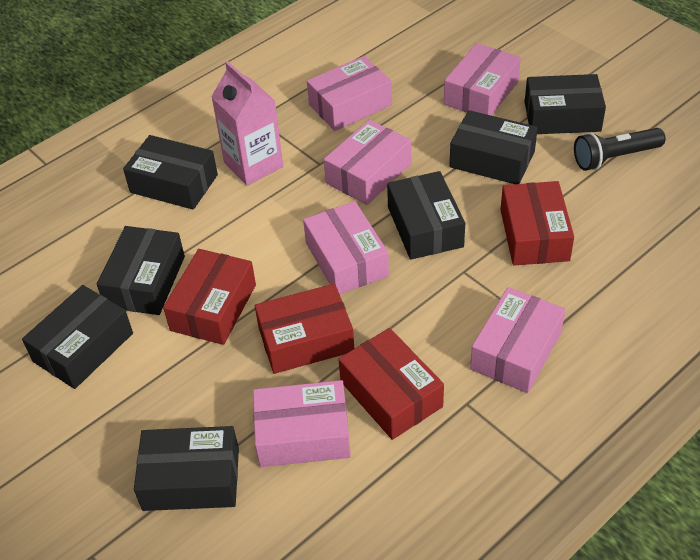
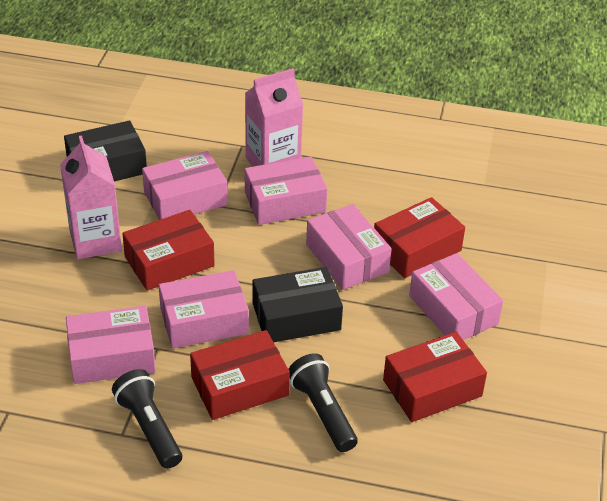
black box: [22,285,133,389] [97,226,185,315] [123,135,218,210] [134,426,239,511] [387,171,465,260] [449,110,538,184] [525,74,606,134] = 7 -> [64,120,147,181] [253,267,343,342] = 2
black flashlight: [574,128,665,171] = 1 -> [112,369,182,469] [289,353,358,452] = 2
pink carton: [211,61,283,186] = 1 -> [60,135,122,259] [245,68,303,167] = 2

